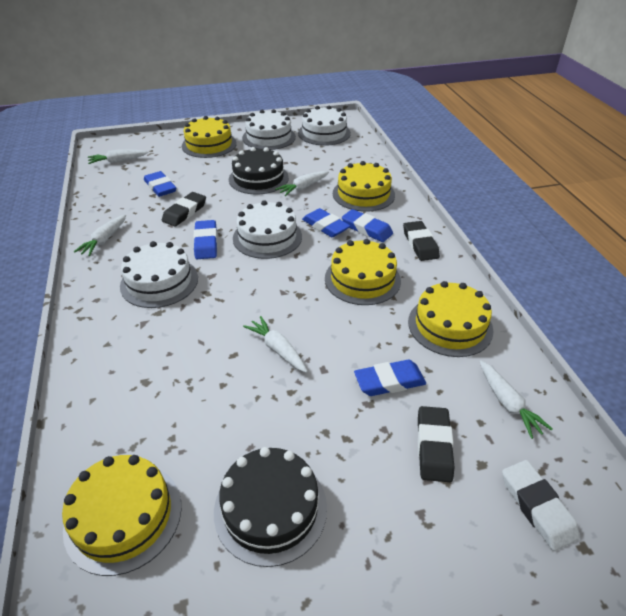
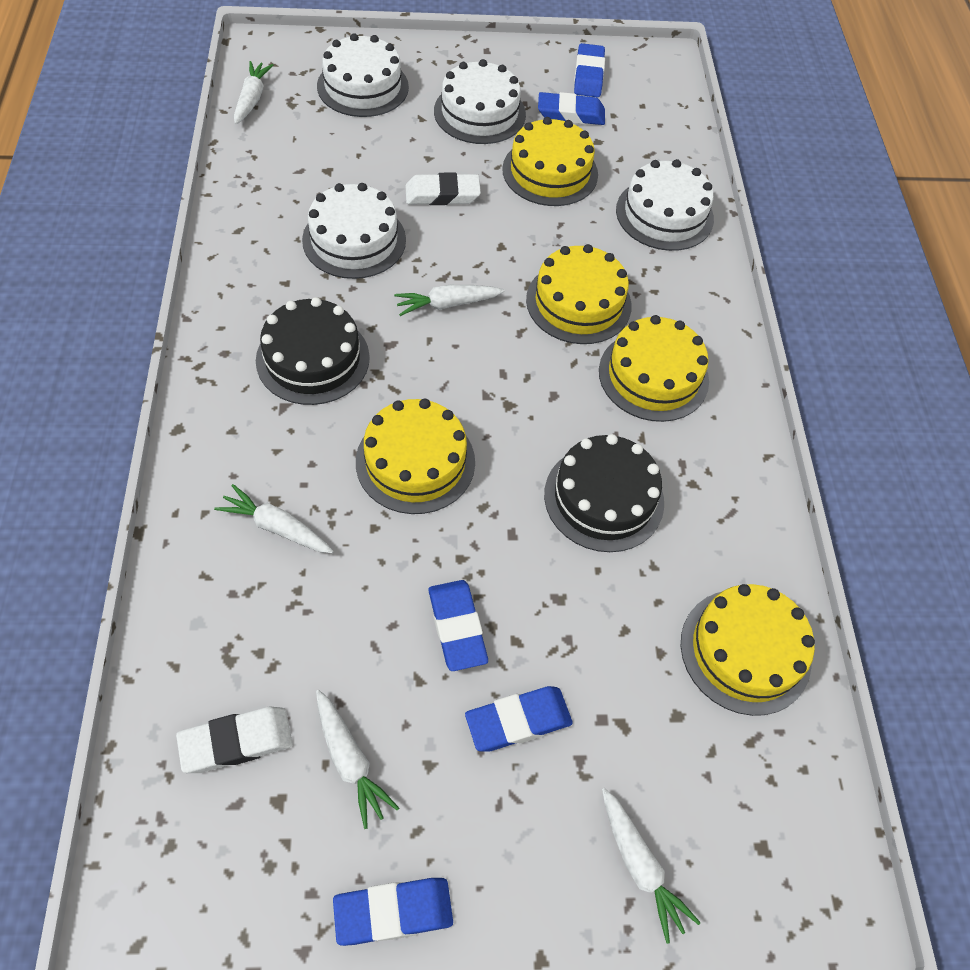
black eraser: [162,192,206,227] [403,221,440,261] [418,406,454,482] = 3 -> none = 0
white eraser: [502,460,580,551] = 1 -> [176,707,293,773] [406,173,481,205] = 2

